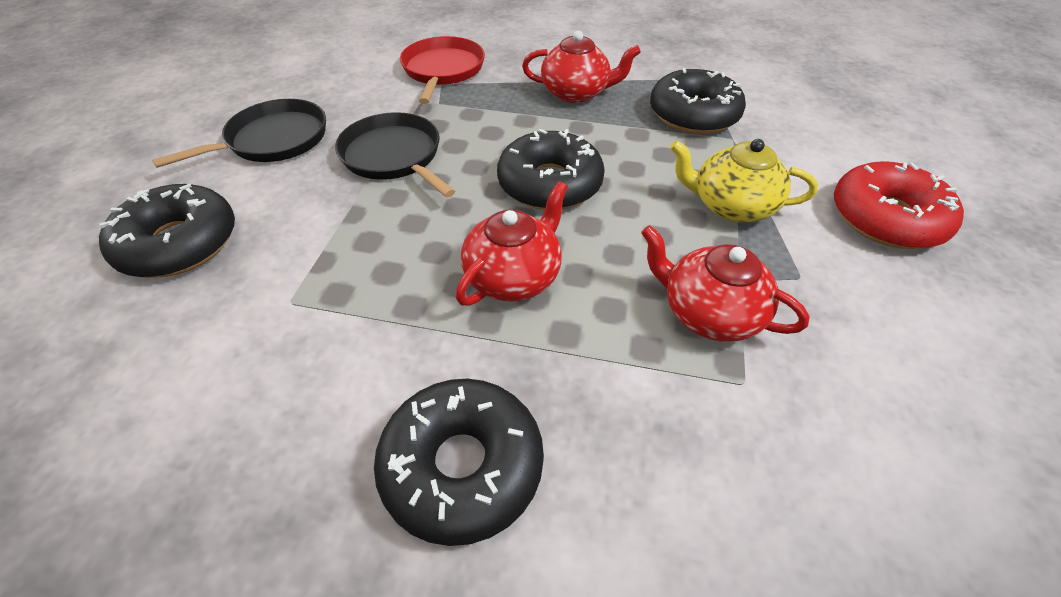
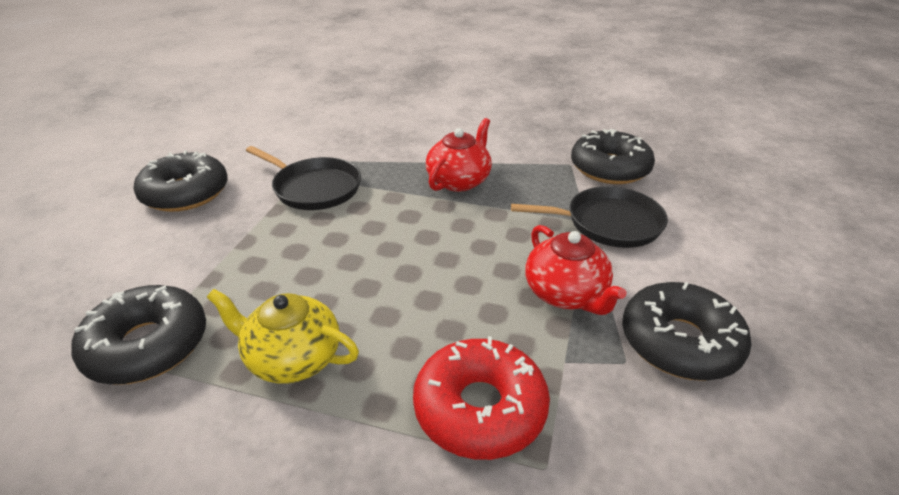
red pan: [400,36,485,104] = 1 -> none = 0
red teapot: [456,181,568,306] [522,31,641,103] [641,225,810,342] = 3 -> [426,118,492,192] [525,225,626,315] = 2

